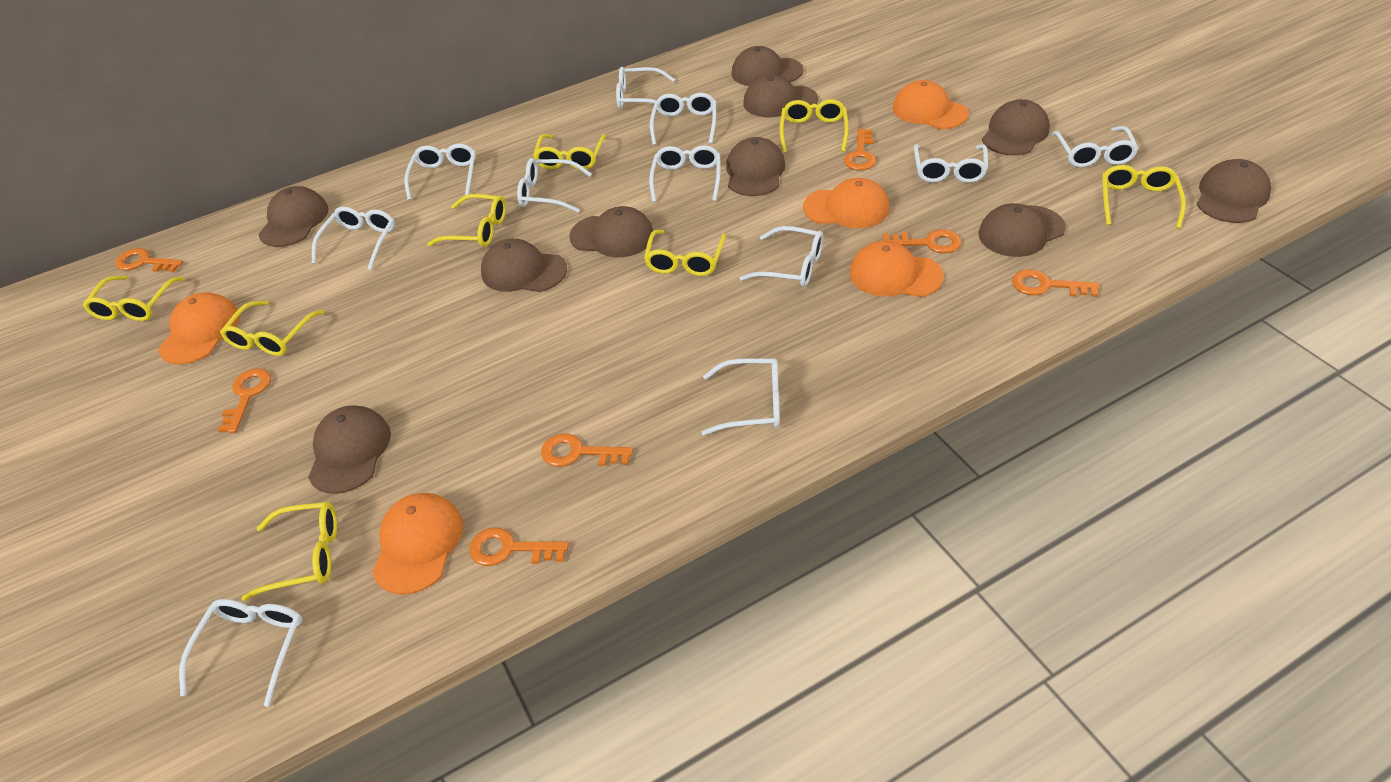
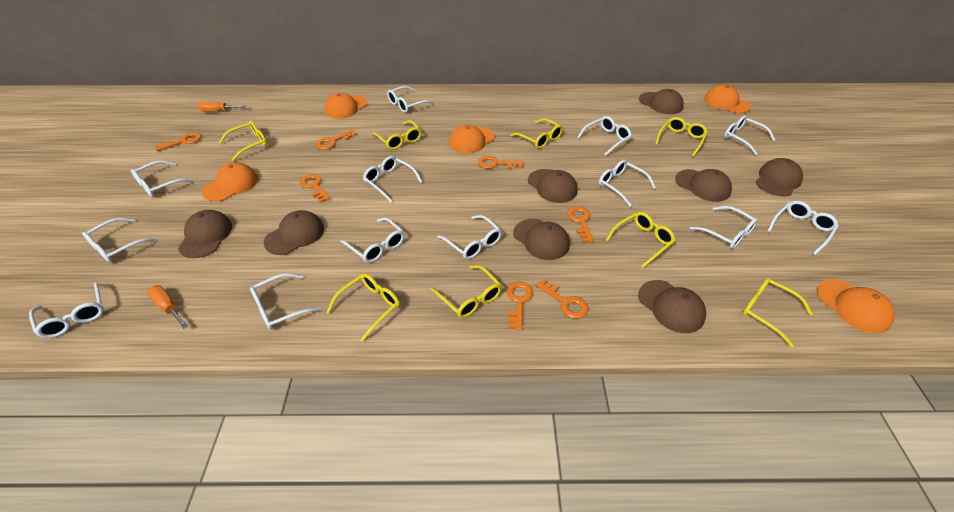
brown cap: [258,186,328,247] [308,405,391,494] [481,239,567,292] [569,206,654,257] [726,137,785,196] [732,46,804,86] [743,75,818,117] [979,203,1066,257] [982,99,1050,156] [1196,159,1271,223] = 10 -> [178,210,232,258] [264,210,324,255] [513,219,570,260] [528,169,578,203] [638,280,706,333] [639,89,684,114] [675,169,732,202] [756,158,803,196] = 8
orange screwdriver: none = 0 -> [147,285,188,329] [198,102,246,112] = 2
white glasses: [179,599,302,707] [312,207,395,270] [404,144,476,200] [517,158,592,213] [616,67,675,109] [649,145,721,203] [650,93,716,145] [701,358,780,435] [740,226,823,287] [914,144,988,183] [1052,126,1139,167] = 11 -> [29,282,104,338] [82,218,157,262] [131,161,193,197] [250,273,321,329] [340,217,404,263] [363,156,422,202] [387,86,434,113] [437,215,502,259] [577,116,632,156] [599,160,656,207] [690,206,758,249] [724,115,775,155] [767,201,839,255] = 13

